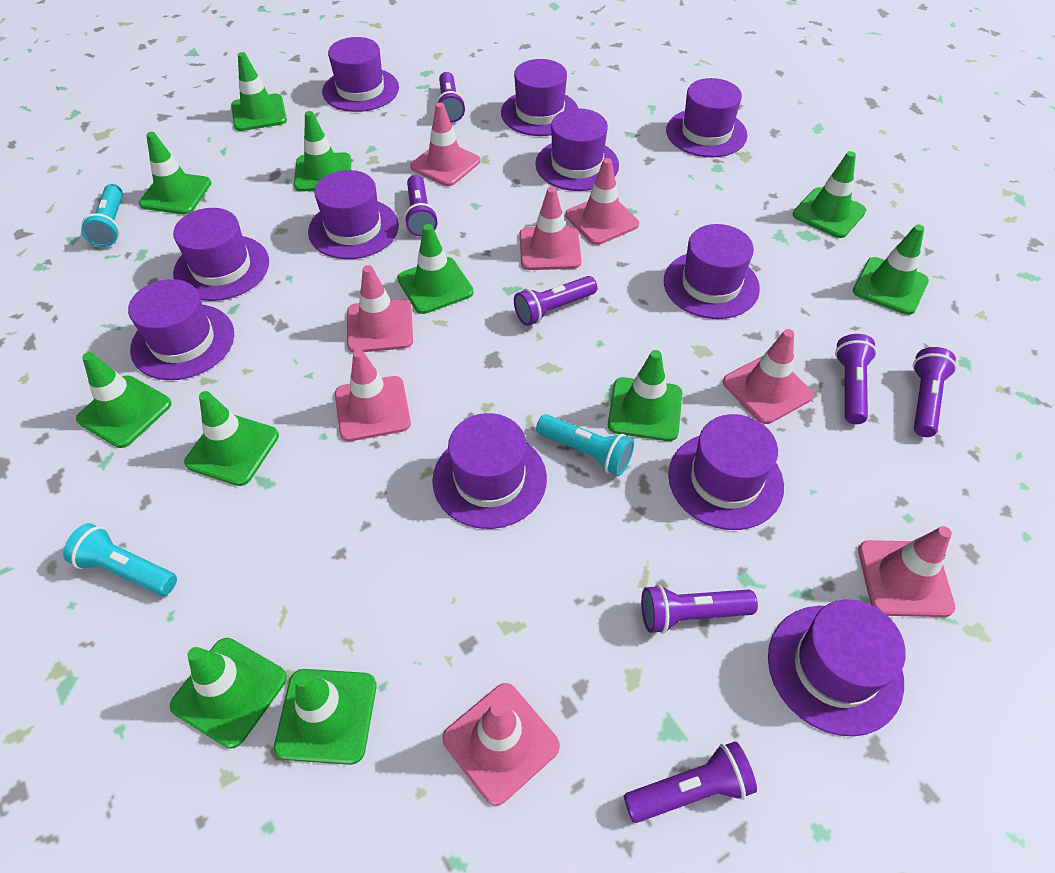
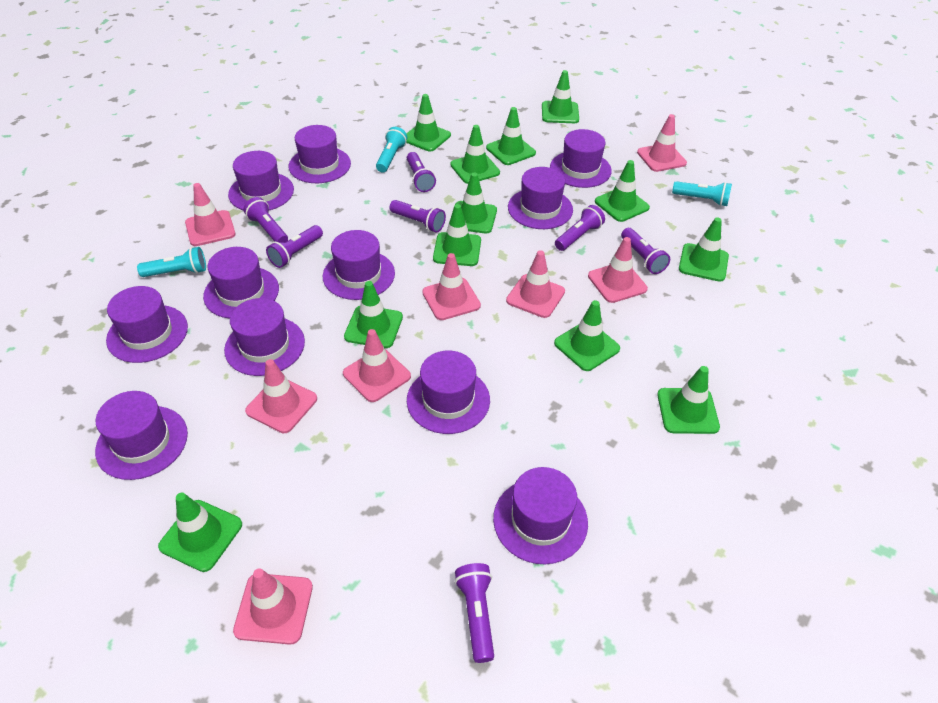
green traffic cone: [76,352,172,448] [139,132,211,214] [170,638,287,749] [184,391,279,486] [231,52,287,131] [274,669,376,765] [294,111,351,192] [397,224,474,314] [608,350,682,441] [793,151,866,238] [853,224,929,315] = 11 -> [158,493,242,572] [344,281,403,348] [406,94,451,151] [433,204,481,266] [450,125,500,184] [455,173,497,233] [486,107,536,165] [542,70,579,123] [554,300,620,371] [595,160,650,222] [657,366,720,434] [679,217,729,282] = 12

